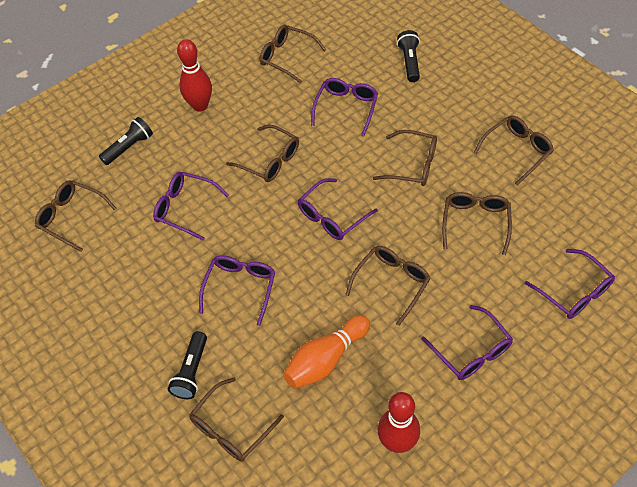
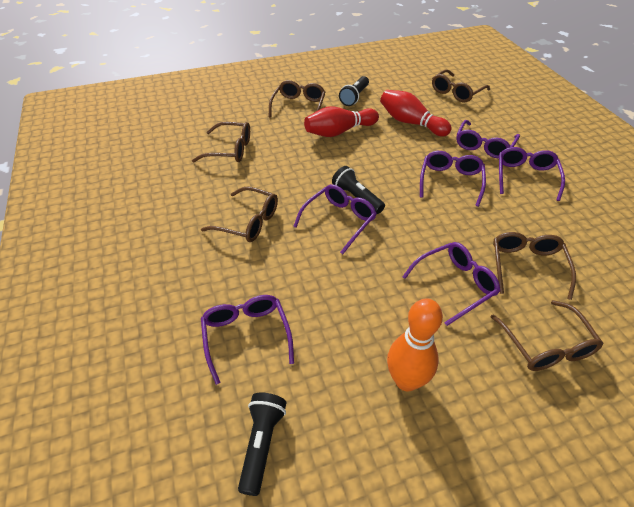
brown glasses: [35,180,116,252] [189,378,284,462] [226,124,299,182] [260,25,326,83] [345,246,431,326] [373,130,437,186] [442,192,512,255] [474,115,554,185] = 8 -> [192,122,250,162] [201,186,278,242] [269,80,325,117] [432,69,490,102] [491,300,603,371] [493,232,576,300] = 6

